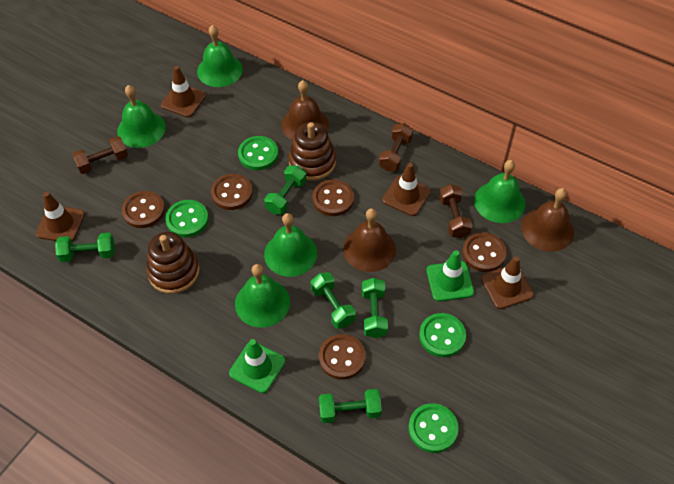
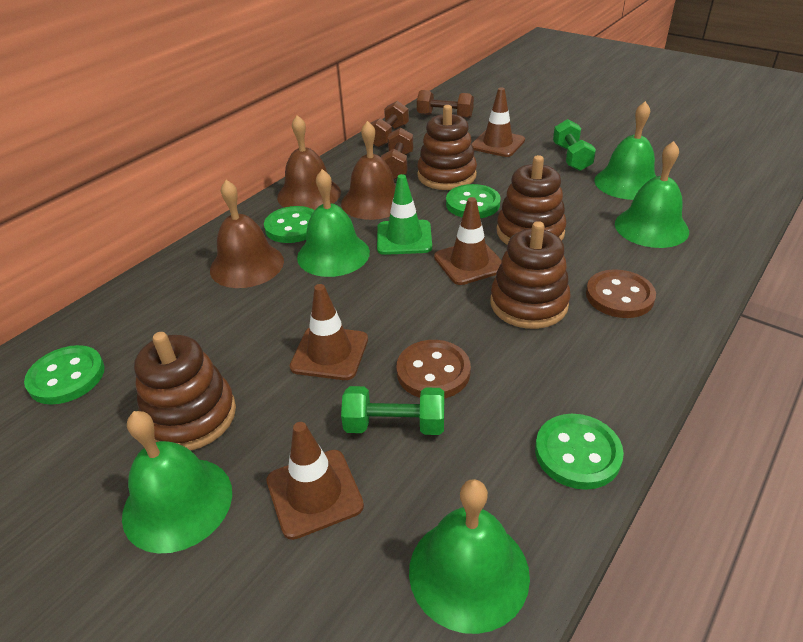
brown button: [122,191,165,228] [211,174,253,210] [312,180,354,216] [319,334,366,380] [462,232,507,272] = 5 -> [396,340,471,399] [586,269,656,318] = 2
brown stacking toy: [146,232,200,294] [289,122,336,181] = 2 -> [134,332,236,451] [417,105,477,190] [490,221,571,329] [497,155,567,244] = 4
green dumbbell: [55,233,115,262] [264,165,306,215] [311,272,356,329] [319,389,382,423] [362,278,388,338] = 5 -> [341,386,444,435] [553,119,596,171] = 2
green traffic cone: [229,339,285,393] [426,250,474,302] = 2 -> [377,174,432,255] = 1

